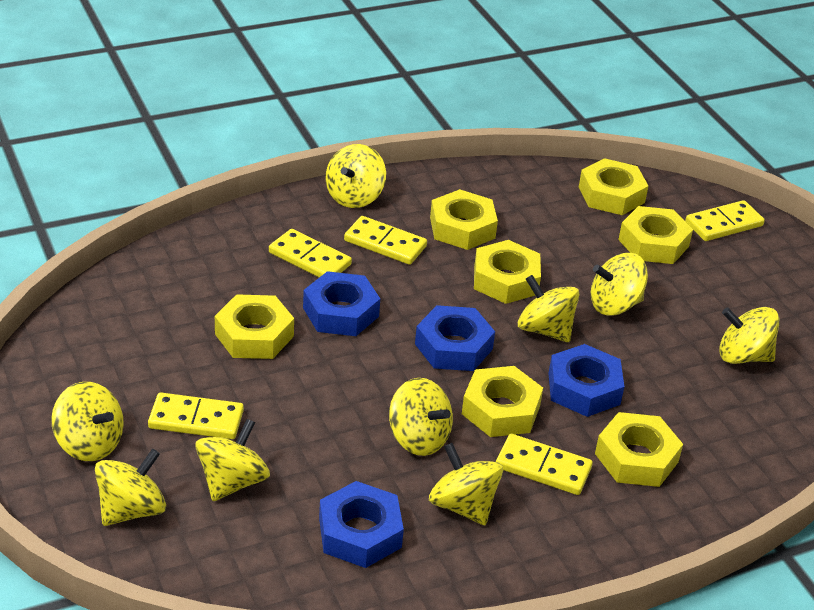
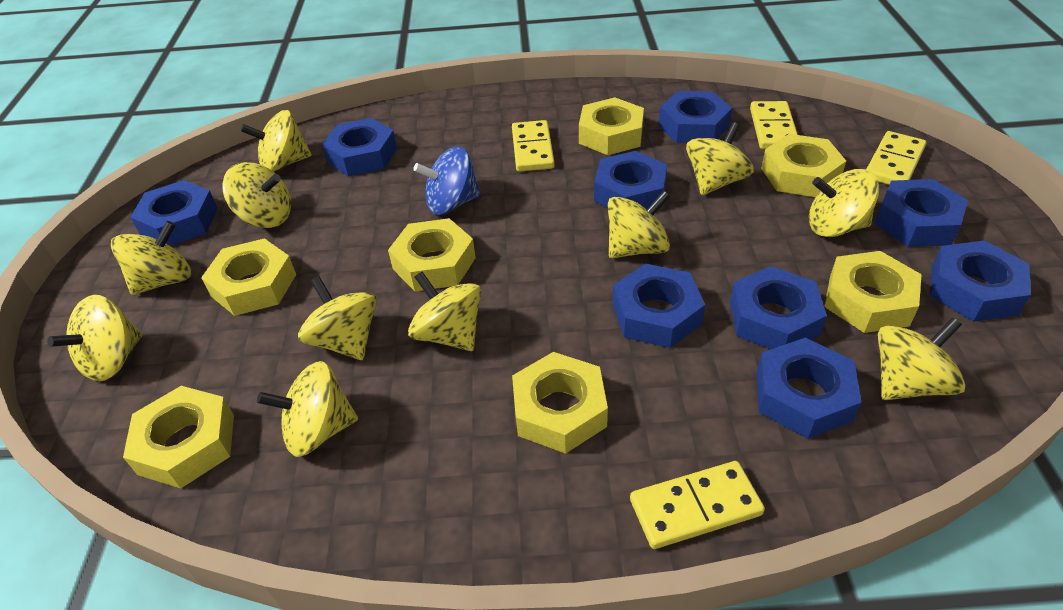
blue nut: [303,271,380,336] [319,481,404,568] [415,305,495,371] [548,344,624,417] = 4 -> [130,180,218,246] [322,118,397,177] [594,151,667,209] [612,263,705,348] [658,91,732,143] [730,266,827,349] [757,338,862,439] [875,179,968,247] [930,240,1031,322] = 9
blue spinning top: none = 0 -> [413,146,481,215] = 1
yellow domino: [148,392,244,439] [269,229,352,277] [344,216,427,265] [496,434,593,495] [685,200,765,241] = 5 -> [512,120,555,172] [630,461,765,549] [750,101,798,149] [866,131,926,185] = 4
yellow spinning top: [51,382,124,461] [95,449,166,526] [195,419,270,501] [326,144,386,208] [389,378,453,456] [429,443,503,525] [518,275,580,342] [591,253,648,316] [719,307,780,364] = 9 -> [47,295,142,381] [111,221,191,295] [222,162,291,228] [241,110,312,172] [257,361,358,457] [298,276,377,360] [408,272,481,351] [608,190,670,258] [686,122,754,195] [809,169,879,237] [878,317,965,400] = 11

